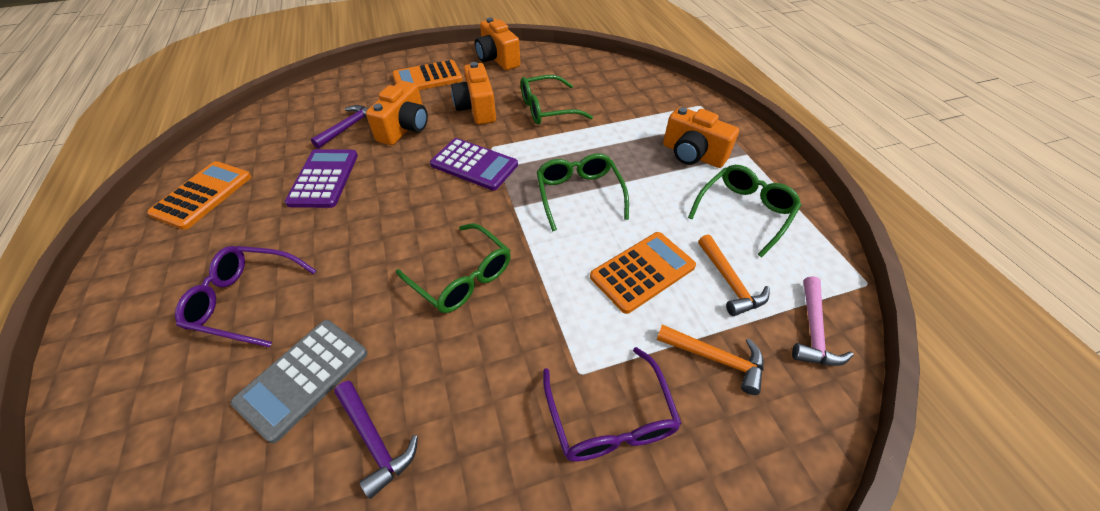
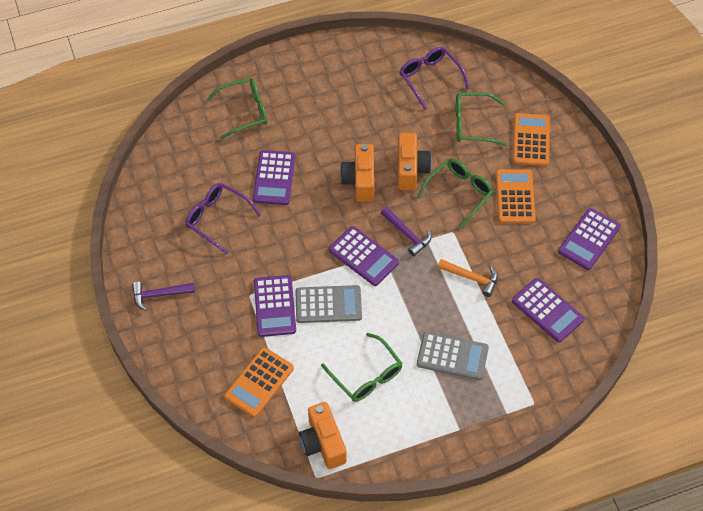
grey calculator: [231,320,367,443] = 1 -> [295,285,362,323] [417,332,489,380] = 2
orange camera: [366,81,428,145] [451,62,496,125] [475,17,520,70] [663,107,739,168] = 4 -> [299,402,347,469] [340,144,375,202] [397,133,432,190] = 3
orange hammer: [657,324,764,395] [698,234,769,316] = 2 -> [438,259,498,297] = 1
pink hammer: [792,276,853,366] = 1 -> none = 0
purple calculator: [285,149,358,208] [430,138,518,190] = 2 -> [253,150,295,205] [254,275,296,337] [329,226,399,286] [512,278,584,342] [558,208,620,270] = 5

